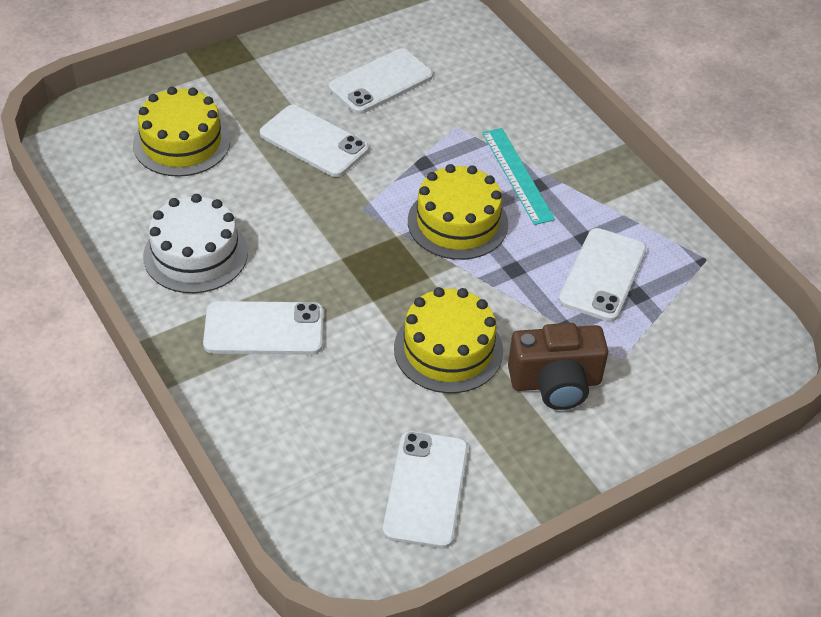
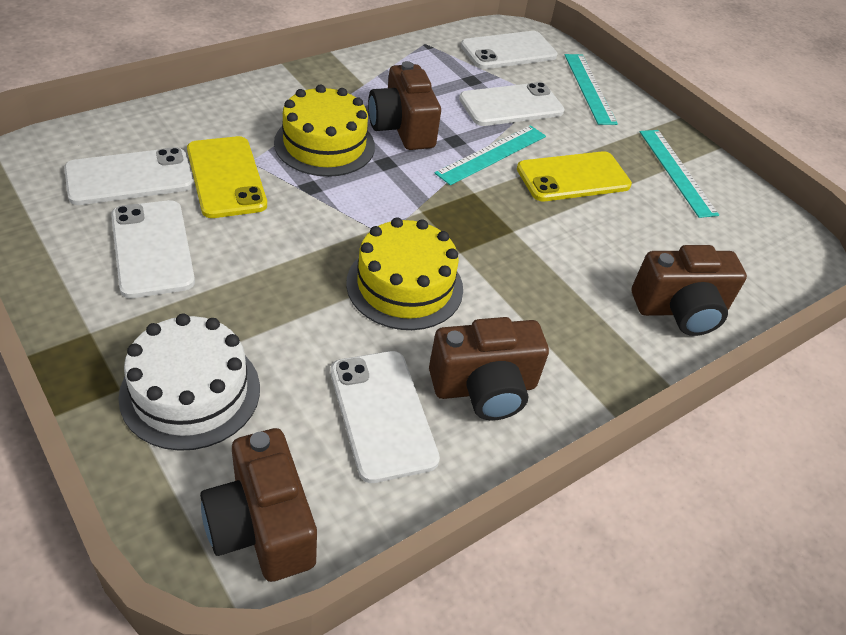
brown camera: [508,323,608,410] = 1 -> [200,428,317,582] [368,61,441,150] [429,317,549,420] [632,245,747,336] = 4
turquoise ruler: [482,128,555,225] = 1 -> [435,125,546,185] [565,54,618,125] [640,130,719,218] = 3
yellow cake: [133,87,230,177] [394,287,503,393] [408,164,508,260] = 3 -> [274,85,375,177] [346,217,463,330] = 2
yellow phone: none = 0 -> [187,136,267,218] [517,151,632,201] = 2

